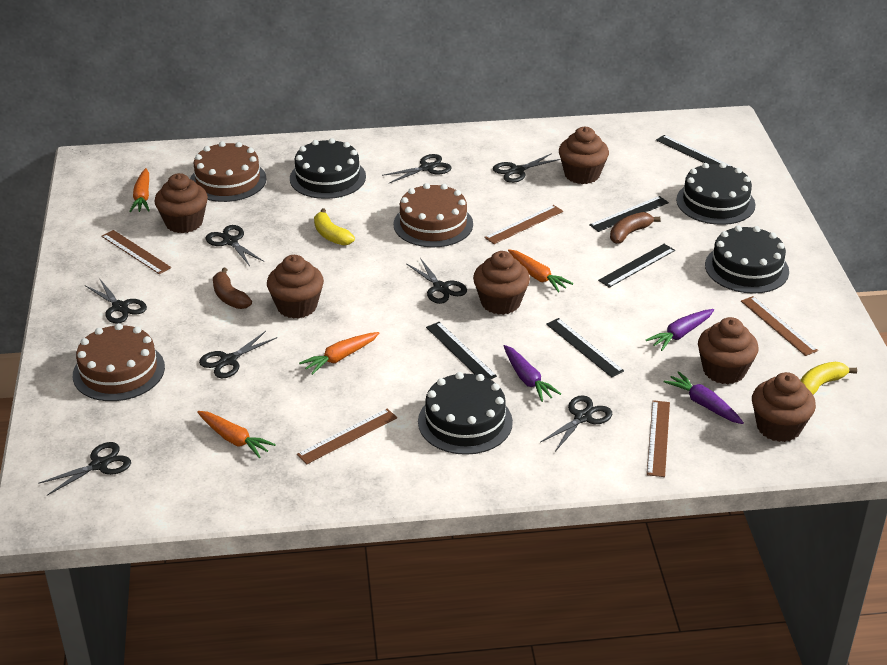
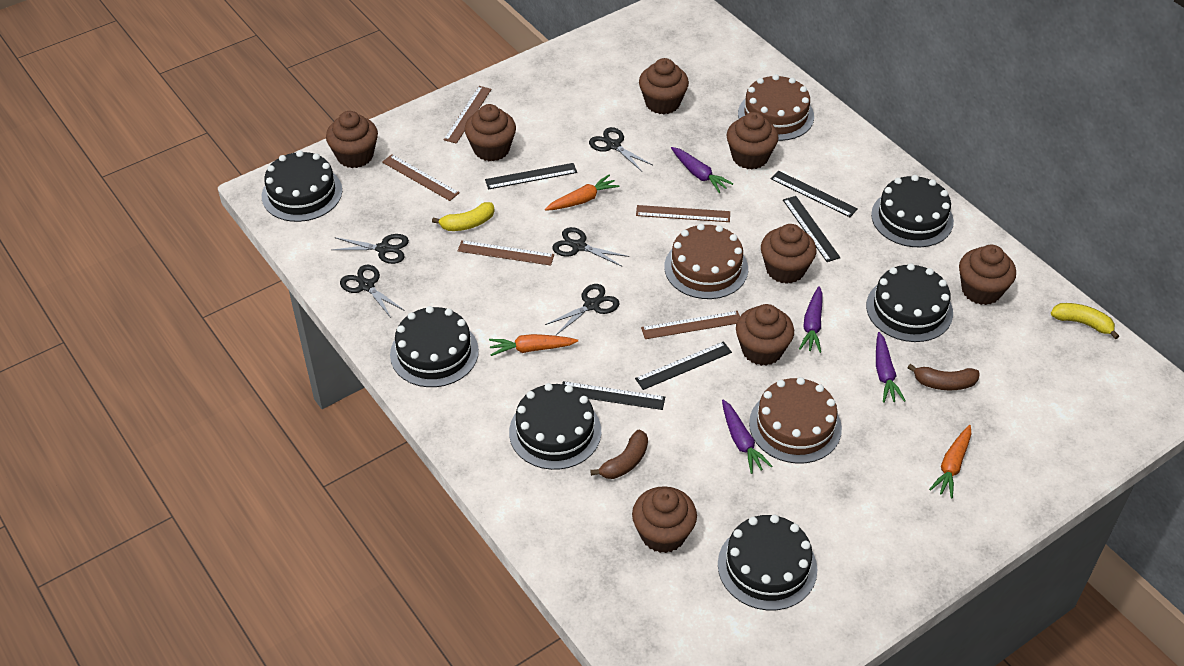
black cake: [290,138,366,199] [418,372,513,455] [676,162,755,225] [705,225,789,294] = 4 -> [262,151,342,222] [390,306,479,387] [509,383,601,470] [718,515,818,611] [866,263,953,342] [871,175,954,247] = 6
black scissors: [38,442,131,495] [86,278,147,324] [199,331,277,378] [205,225,264,266] [382,154,452,183] [407,258,467,304] [493,153,560,183] [541,395,612,452] = 8 -> [332,234,409,264] [340,265,405,318] [545,284,620,336] [552,227,629,266] [589,127,653,171] = 5
brown cupcake: [155,173,208,233] [267,255,324,319] [473,251,530,315] [559,127,609,184] [698,317,759,384] [752,372,816,442] = 6 -> [326,111,378,168] [464,104,516,161] [632,486,697,553] [639,58,689,114] [727,112,778,169] [736,304,794,366] [761,224,817,284] [959,245,1016,305] = 8
orange carrot: [129,168,150,212] [197,411,276,458] [299,332,379,375] [508,249,573,293] = 4 -> [489,334,578,356] [545,175,620,211] [929,425,971,498] = 3
purple carrot: [504,345,561,402] [646,309,714,351] [664,371,744,424] = 3 -> [671,147,733,193] [722,400,772,474] [799,286,823,353] [876,332,905,403] = 4

